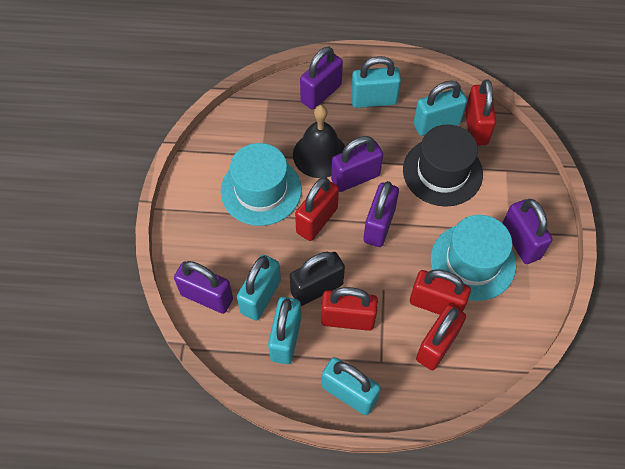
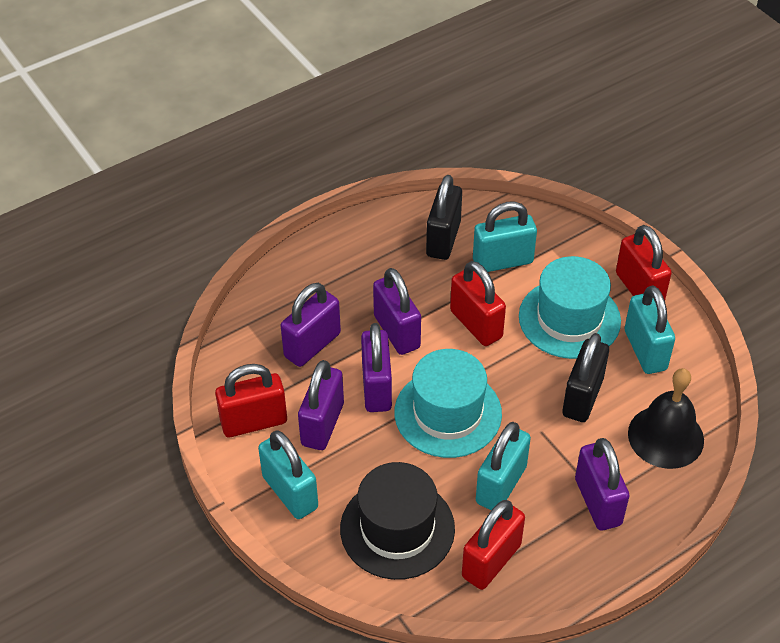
black padlock: [290,252,345,306] = 1 -> [426,175,462,260] [562,333,609,422] = 2
red padlock: [295,177,339,241] [321,287,378,331] [410,269,471,315] [416,305,466,370] [465,79,496,145] = 5 -> [215,364,287,437] [450,261,506,346] [462,500,525,590] [616,225,672,300] = 4
turquoise padlock: [237,255,281,321] [268,297,301,364] [322,357,381,415] [351,56,401,108] [414,81,467,136] = 5 -> [258,430,318,519] [473,201,537,272] [476,422,531,510] [625,286,675,374] = 4

